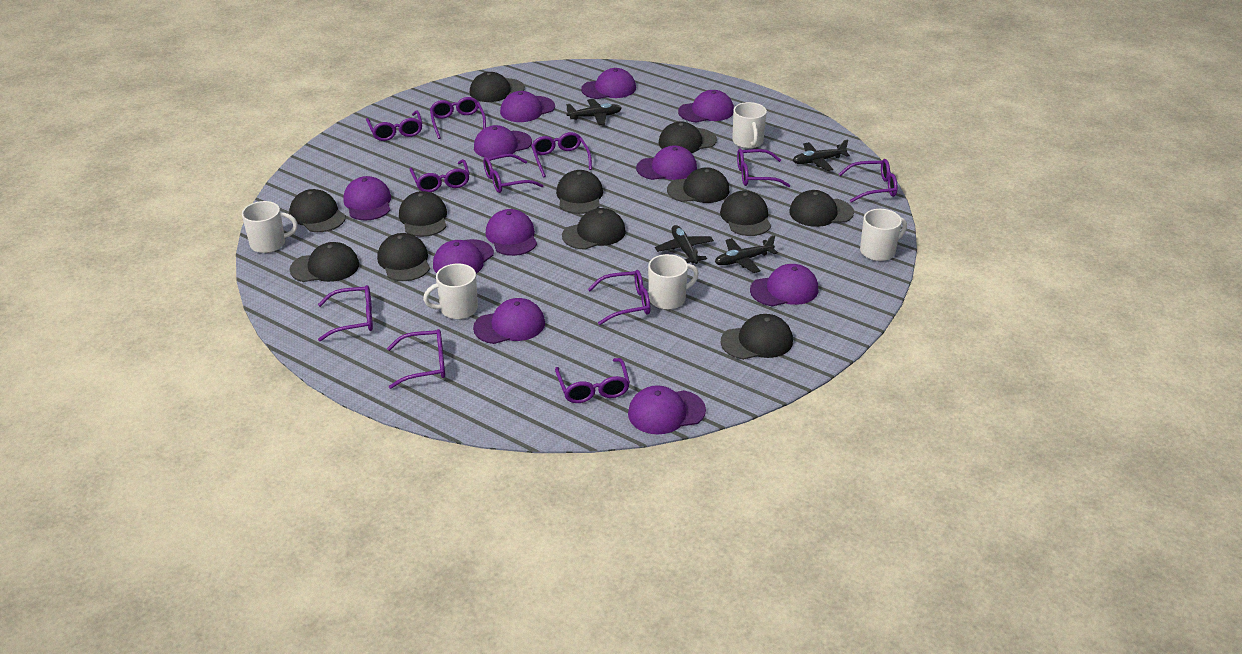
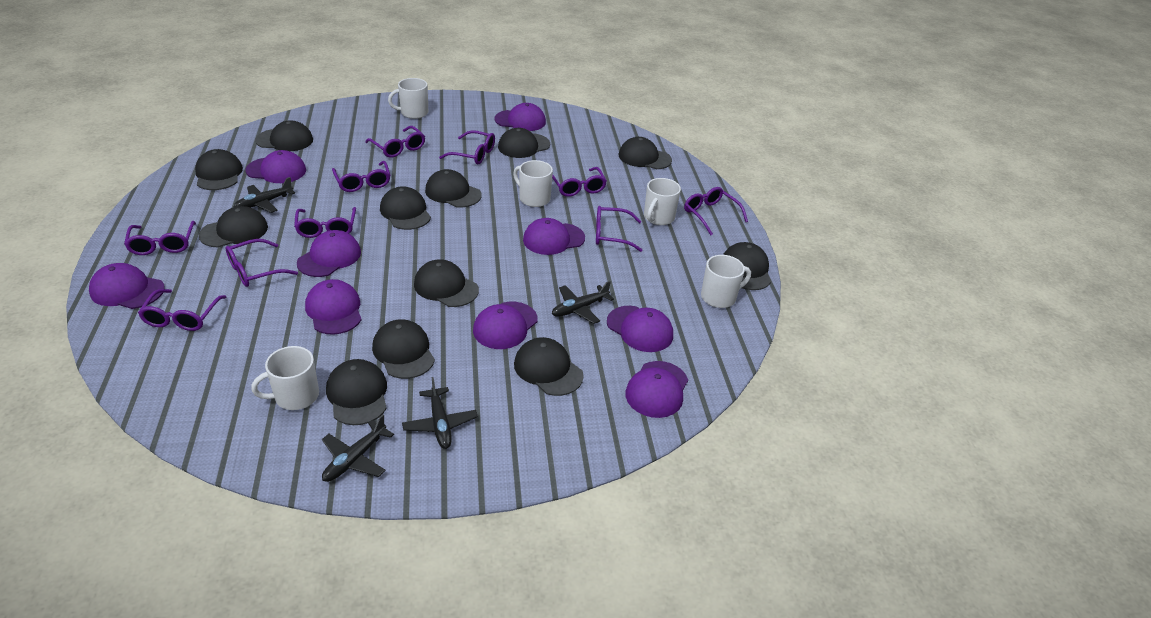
purple cap: [343,176,391,221] [433,239,494,274] [473,298,545,344] [474,125,532,158] [486,209,537,256] [500,91,555,122] [581,68,636,99] [628,385,706,434] [636,145,697,180] [678,90,734,123] [750,264,818,306] = 11 -> [89,263,165,309] [245,150,306,183] [297,230,361,277] [305,279,362,335] [473,302,538,349] [494,103,546,131] [523,218,585,255] [607,306,673,352] [625,361,688,418] = 9
purple glasses: [318,285,373,341] [366,111,423,141] [387,329,445,389] [410,159,470,192] [430,97,486,139] [483,154,543,193] [531,132,592,177] [555,358,630,403] [588,270,650,325] [737,149,791,187] [839,159,898,203] = 11 -> [124,221,196,255] [138,289,226,331] [226,239,298,287] [294,207,356,238] [332,161,390,192] [365,126,425,158] [439,130,495,165] [552,167,607,197] [596,206,642,252] [684,187,748,235] = 10

